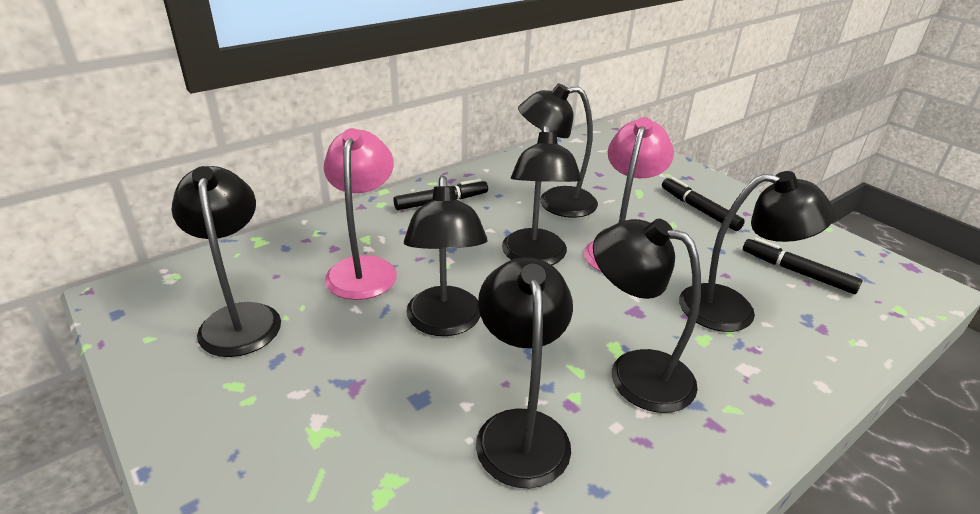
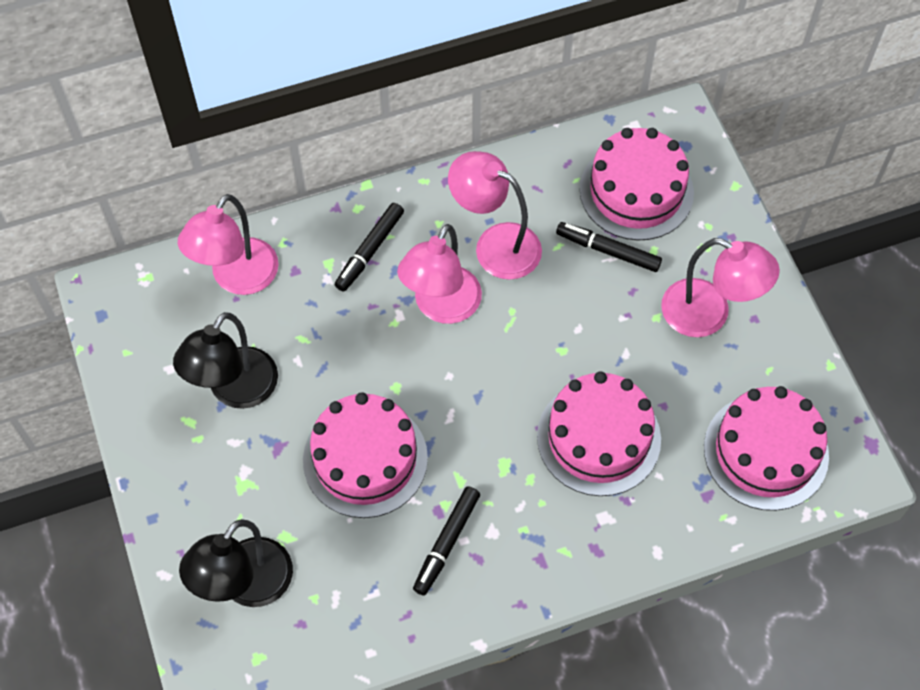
black lamp: [172,166,281,357] [404,176,487,336] [476,257,573,488] [502,124,582,265] [518,83,598,218] [593,219,701,413] [679,171,835,332] = 7 -> [173,312,278,409] [179,519,293,607] = 2
pink cake: none = 0 -> [303,392,428,518] [537,371,661,496] [580,128,694,240] [704,386,829,511] = 4
pink lamp: [324,128,397,300] [584,117,674,272] = 2 -> [178,194,279,295] [397,224,482,324] [448,151,542,280] [661,238,780,337] = 4

